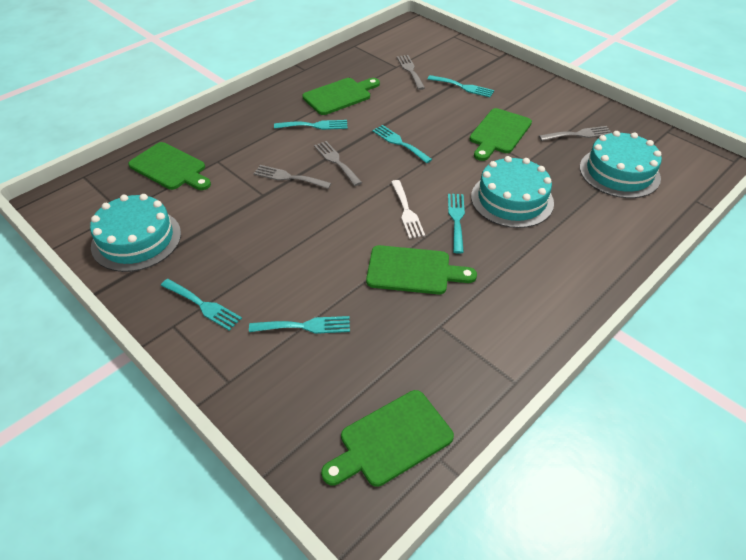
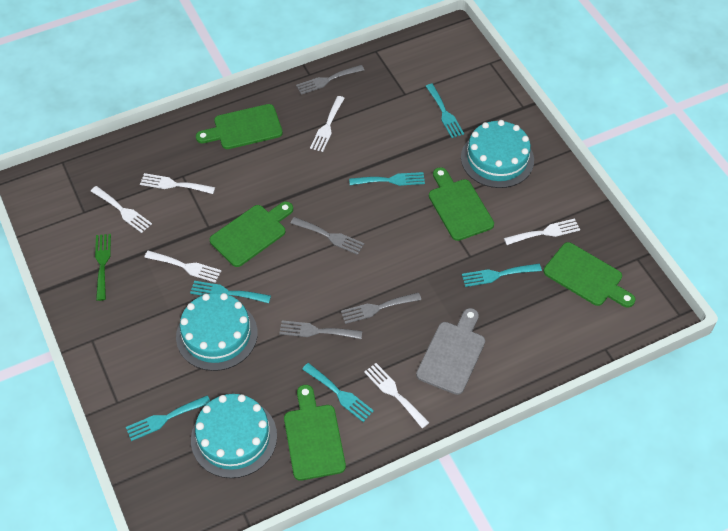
green fork: none = 0 -> [95,234,111,301] = 1
grey cutting board: none = 0 -> [416,308,485,395] = 1
white fork: [391,180,425,239] = 1 -> [91,186,152,233] [140,173,215,194] [144,251,221,283] [310,96,345,152] [364,363,429,428] [504,218,580,245] = 6

